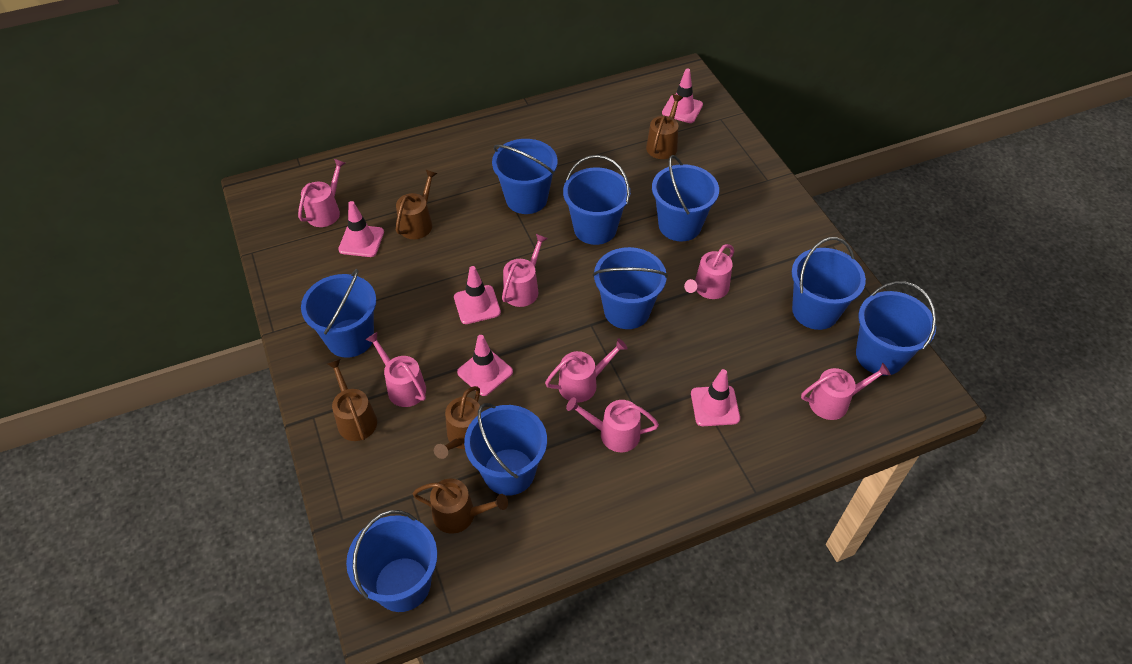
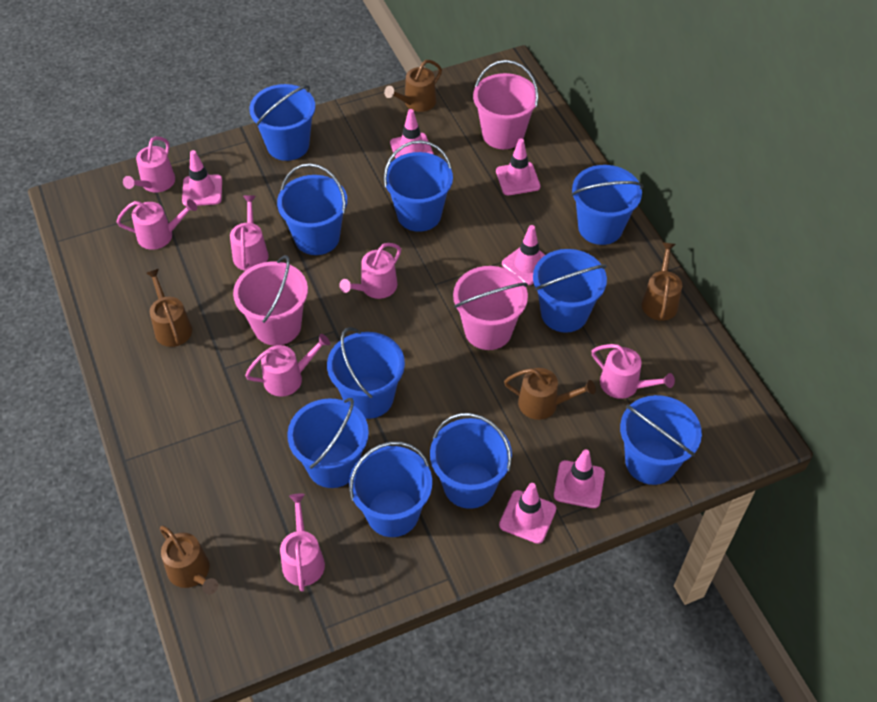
blue bucket: [301,269,376,358] [346,510,437,612] [464,403,547,496] [492,139,558,214] [563,155,630,245] [593,247,668,329] [652,155,719,241] [792,237,866,330] [856,281,936,376] = 9 -> [250,84,315,161] [277,163,347,255] [287,398,369,488] [327,327,405,419] [349,441,432,537] [384,140,453,232] [430,413,512,509] [533,249,607,333] [571,165,644,245] [620,395,702,485] = 10
pink bucket: none = 0 -> [233,255,308,346] [453,266,528,350] [473,60,539,149] = 3
pink traffic cone: [338,201,384,257] [454,266,501,324] [457,335,513,396] [662,68,703,123] [691,369,740,426] = 5 -> [182,150,222,206] [390,109,434,158] [496,138,540,195] [499,483,556,544] [502,225,545,285] [554,449,605,508] = 6

